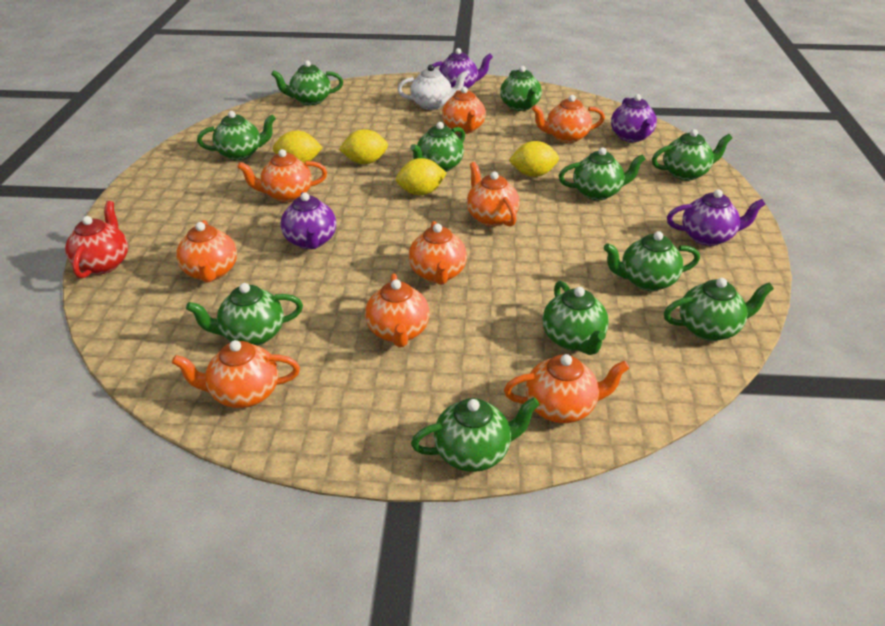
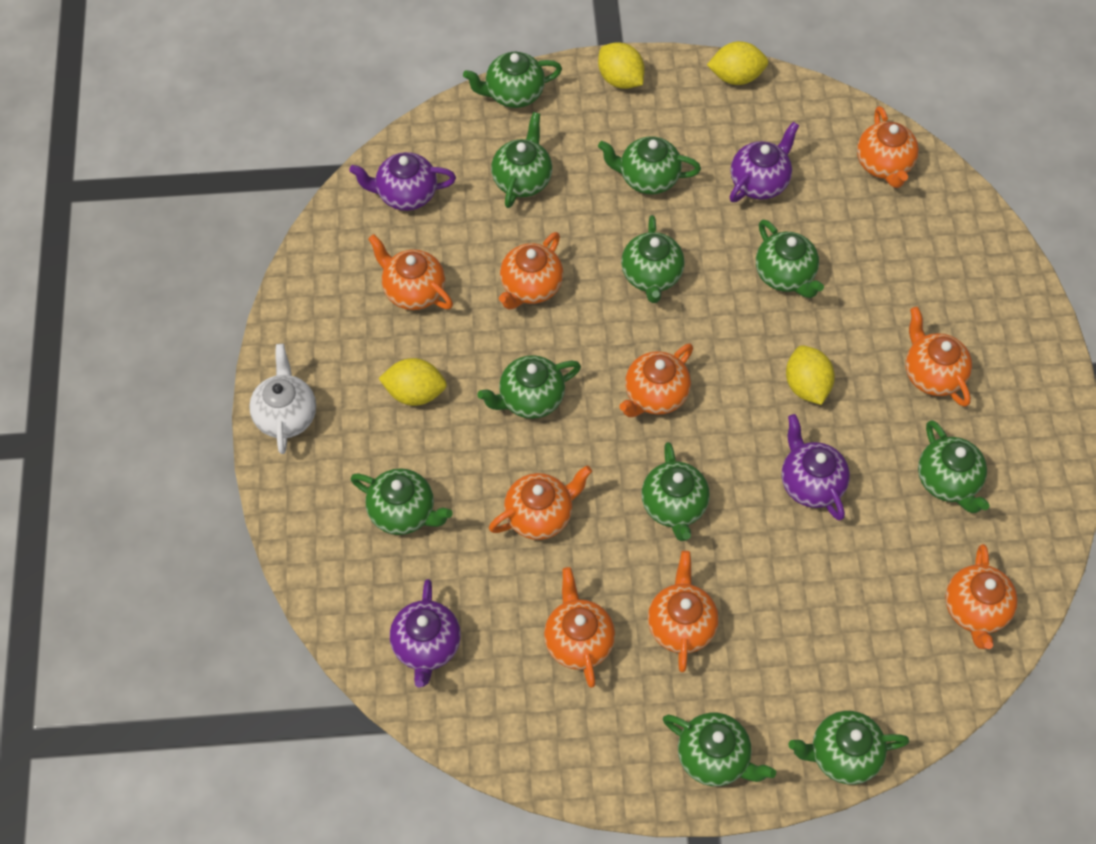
red teapot: [65,201,128,278] = 1 -> none = 0

